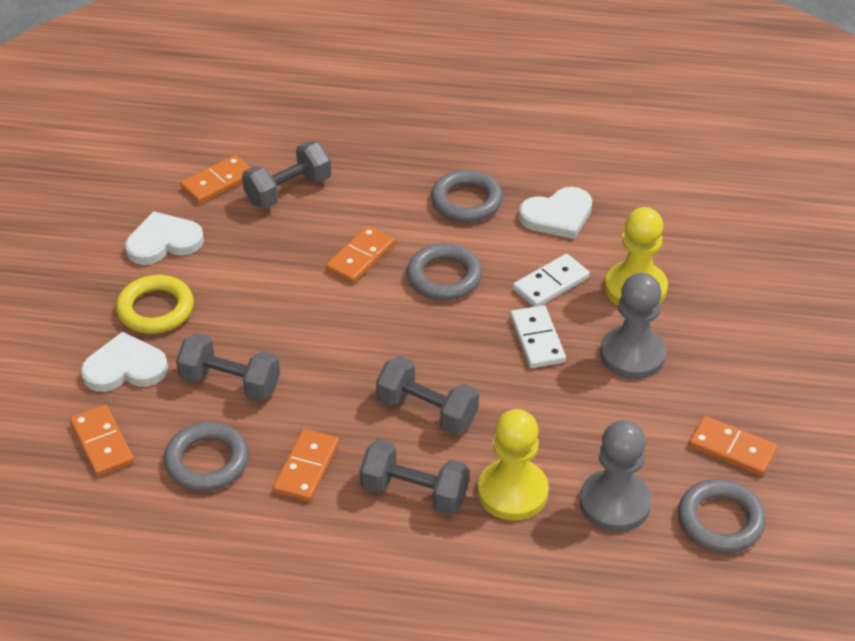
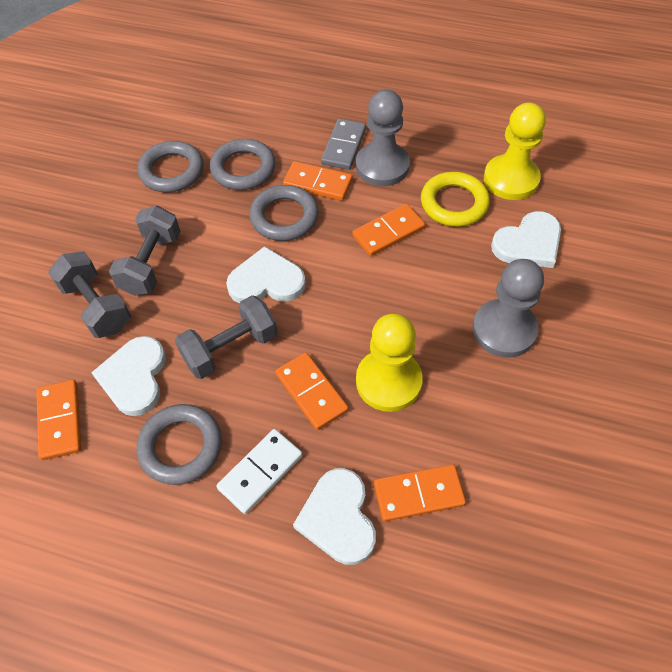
grey domino: none = 0 -> [321,119,366,170] = 1
grey dumbbell: [176,333,280,401] [242,141,331,208] [360,439,469,515] [376,356,479,435] = 4 -> [48,252,131,338] [109,206,181,296] [175,295,277,379] = 3
white domino: [510,305,566,368] [513,254,590,307] = 2 -> [216,429,303,514] = 1
white heart: [81,332,168,392] [125,211,204,265] [519,187,592,239] = 3 -> [91,336,166,416] [226,246,306,303] [293,468,376,565] [491,211,561,268] = 4

